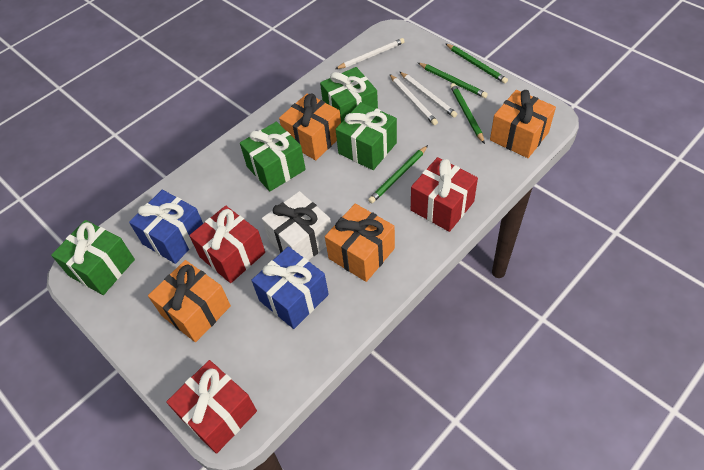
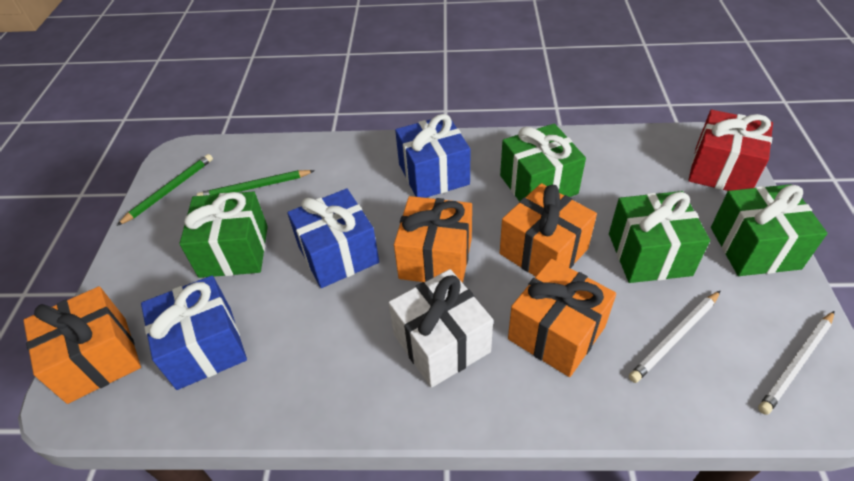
blue gift: [129,190,203,264] [251,246,329,329] = 2 -> [141,275,247,390] [287,188,379,288] [395,114,471,198] = 3
green pencil: [368,145,428,204] [418,63,488,98] [445,43,508,84] [450,83,485,144] = 4 -> [117,154,213,226] [197,170,315,196] = 2
red gift: [166,360,257,454] [189,206,265,283] [411,157,478,232] = 3 -> [688,110,773,191] = 1
white pencil: [335,38,405,69] [390,74,438,125] [400,72,457,118] = 3 -> [629,291,720,383] [758,311,834,415] = 2

